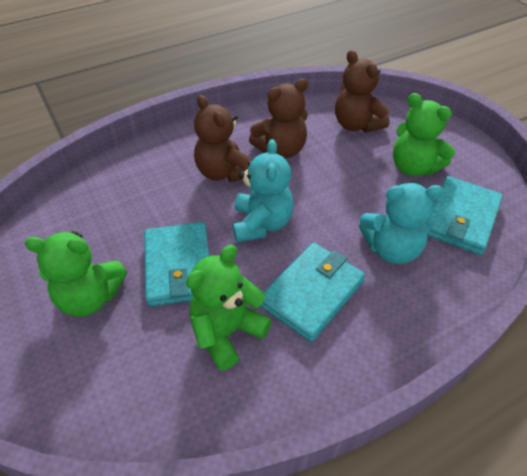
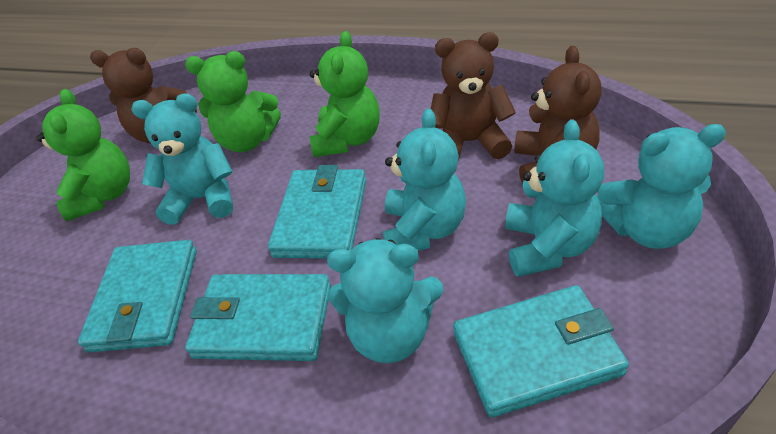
turquoise teddy bear: [233,139,294,242] [359,183,444,264] = 2 -> [131,93,233,225] [327,238,443,363] [383,108,466,251] [505,119,604,277] [597,124,726,249] = 5
turquoise wallet: [144,222,210,307] [260,243,365,342] [427,176,503,255] = 3 -> [78,240,197,353] [185,274,331,361] [268,165,366,259] [453,285,629,418] = 4

